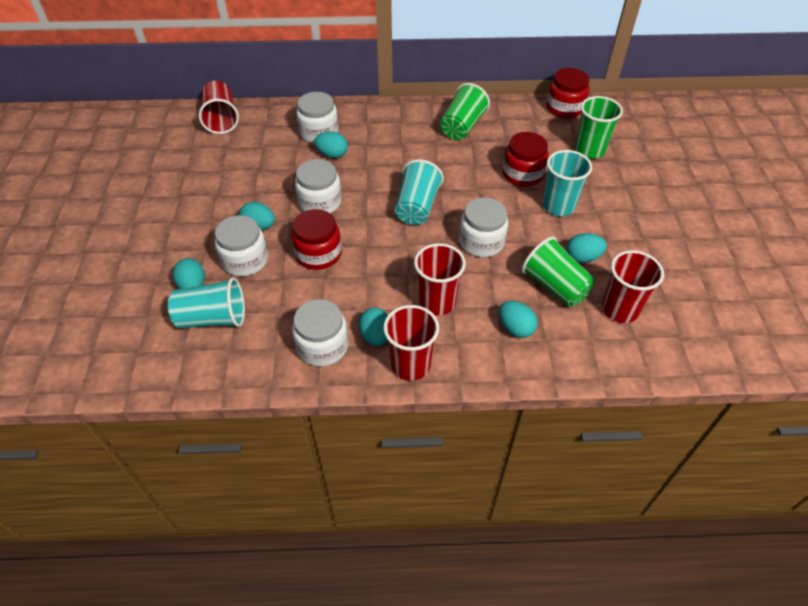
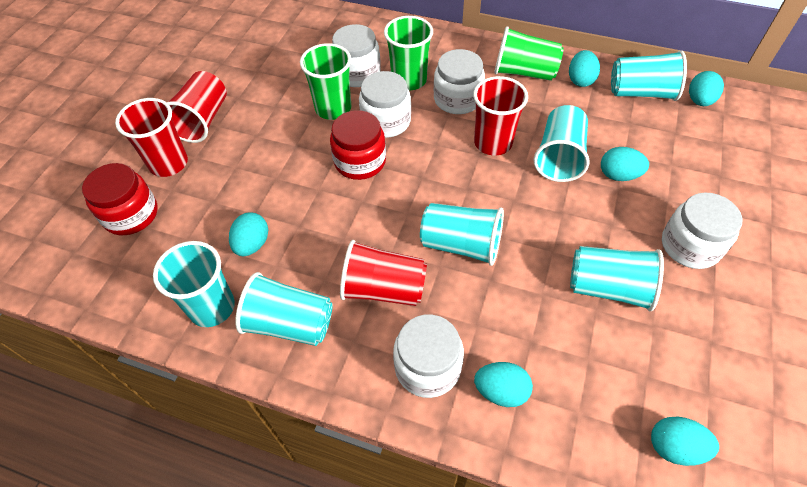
red jar: [291,209,342,270] [502,132,549,187] [546,68,589,118] = 3 -> [82,163,158,235] [330,110,386,180] = 2
turquoise cup: [168,277,245,328] [395,159,444,225] [543,150,592,216] = 3 -> [153,241,235,327] [235,272,333,346] [420,203,504,266] [534,105,589,182] [570,246,664,311] [611,50,687,101] = 6

